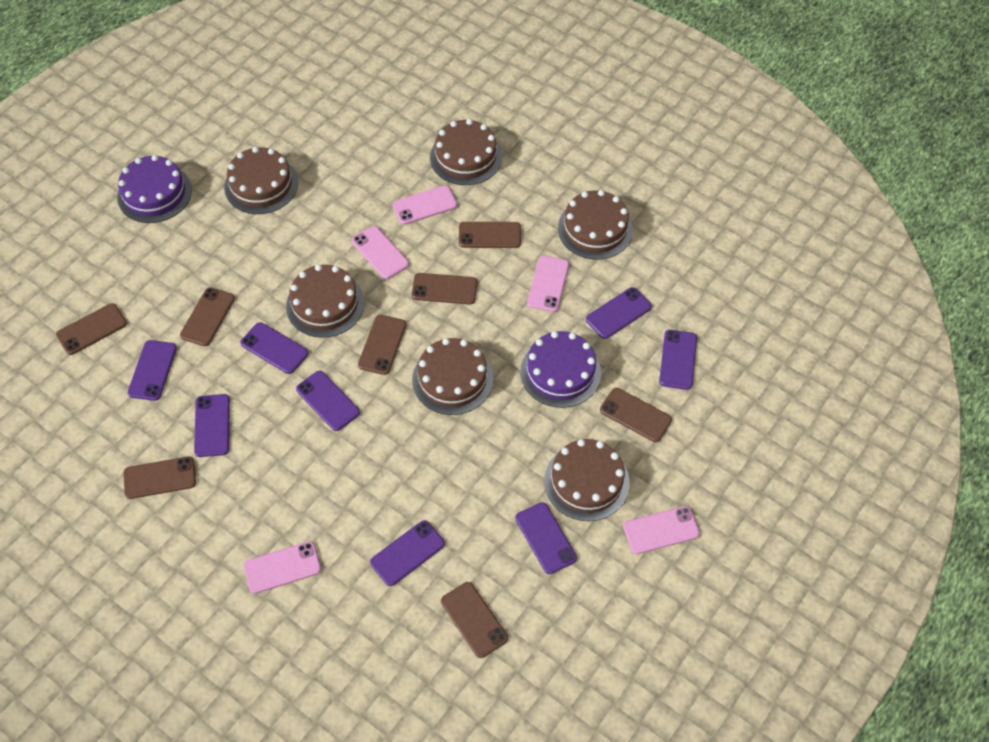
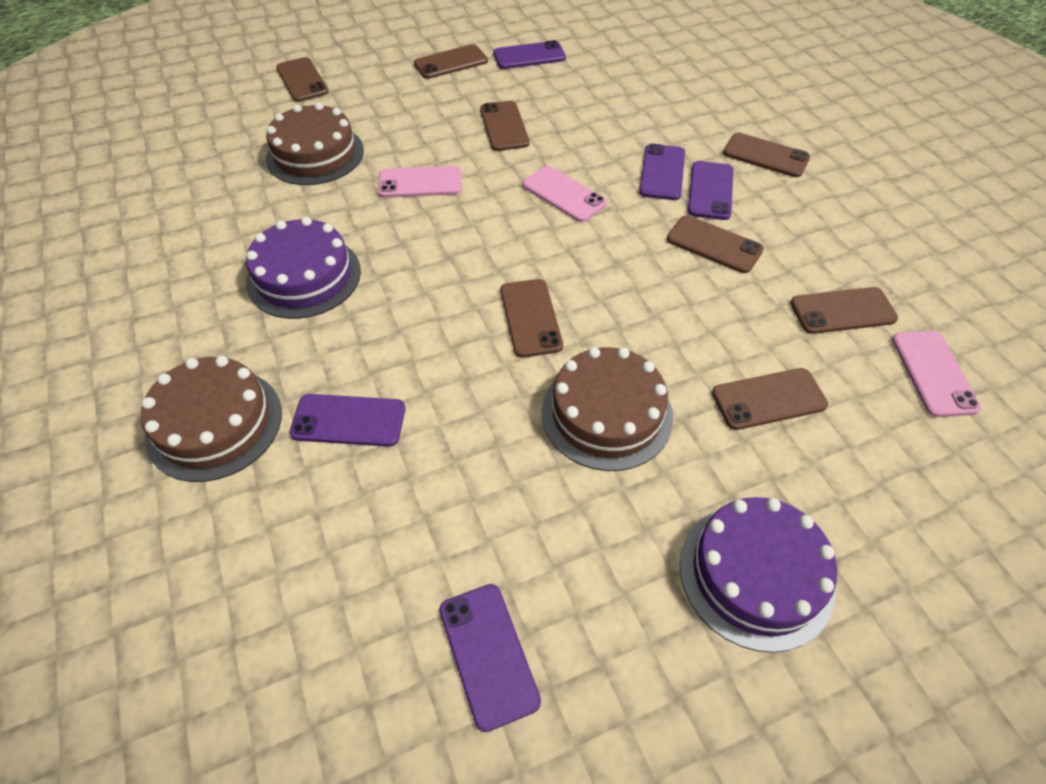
brown cake: [224,147,298,214] [286,264,364,338] [412,338,493,415] [430,119,502,185] [544,439,630,521] [558,190,633,259] = 6 -> [141,356,282,482] [266,103,364,185] [542,347,673,471] = 3
pink phone: [244,541,321,594] [352,226,409,279] [392,185,457,225] [527,256,569,312] [623,506,700,554] = 5 -> [378,166,462,198] [523,166,607,222] [892,331,981,417] = 3
purple phone: [128,340,177,401] [194,394,230,457] [240,322,308,374] [296,371,360,431] [370,520,445,586] [515,502,577,574] [586,287,652,339] [659,330,697,390] = 8 -> [289,394,405,447] [439,584,541,732] [493,40,566,69] [639,144,685,200] [688,161,733,220] = 5

